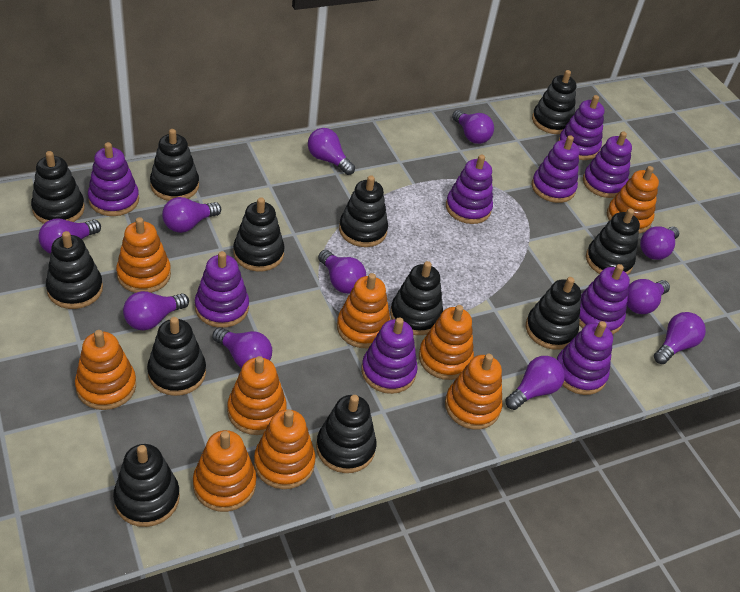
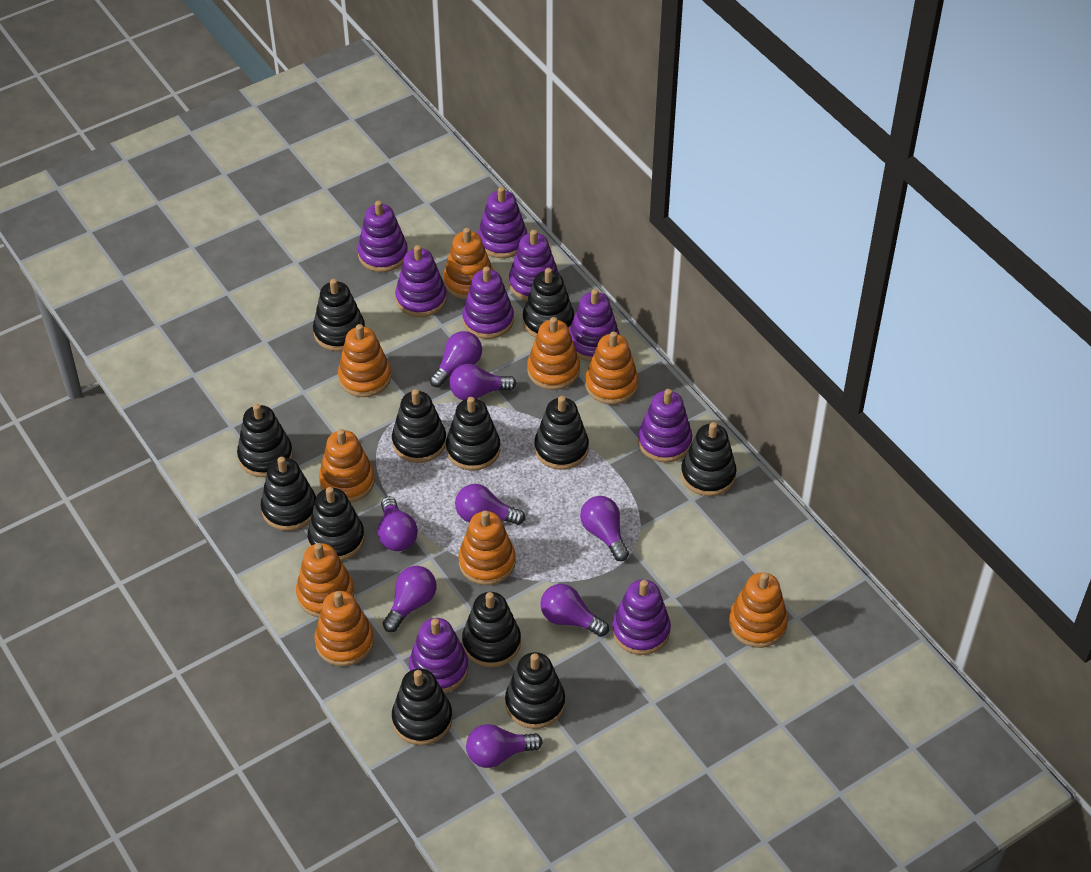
purple light bulb: [38,219,101,254] [123,291,189,330] [162,197,221,233] [212,327,272,368] [308,128,355,175] [318,250,366,294] [452,110,494,144] [505,356,565,410] [627,279,670,314] [640,226,679,260] [654,312,706,364] = 11 -> [378,496,418,551] [383,566,437,632] [429,331,482,387] [449,364,516,400] [455,484,525,525] [466,724,543,768] [540,584,609,637] [580,496,629,561] = 8

